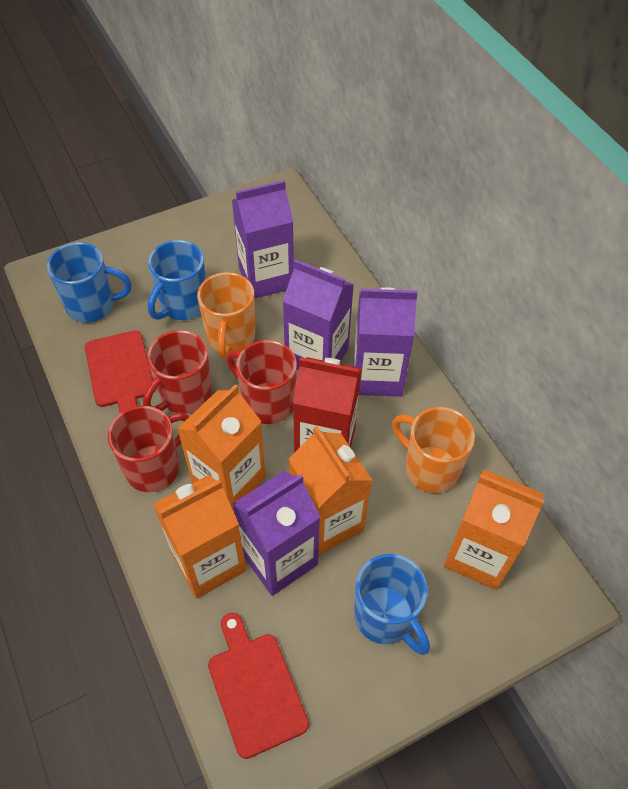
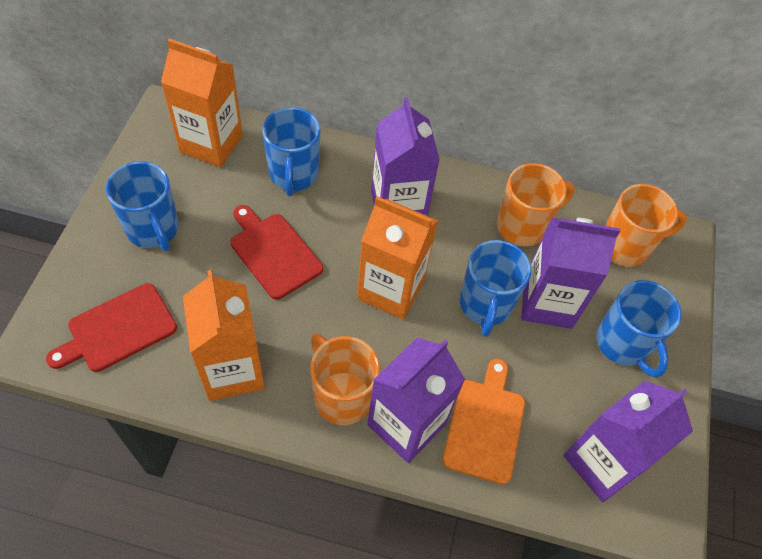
blue mug: [47,242,131,323] [148,240,206,320] [354,554,430,655] = 3 -> [106,161,179,251] [262,107,320,196] [460,240,531,337] [596,280,681,378] = 4
orange carton: [153,475,246,599] [177,384,266,512] [289,426,373,555] [444,469,545,590] = 4 -> [161,39,243,168] [183,270,265,401] [357,196,438,320] = 3
orange cutting board: none = 0 -> [442,359,525,484] = 1
orange mug: [197,272,255,359] [392,407,475,493] = 2 -> [310,333,380,425] [497,163,575,246] [605,184,687,267] = 3
red carton: [293,357,362,453] = 1 -> none = 0
red mug: [108,406,189,492] [143,330,212,414] [226,340,297,424] = 3 -> none = 0

